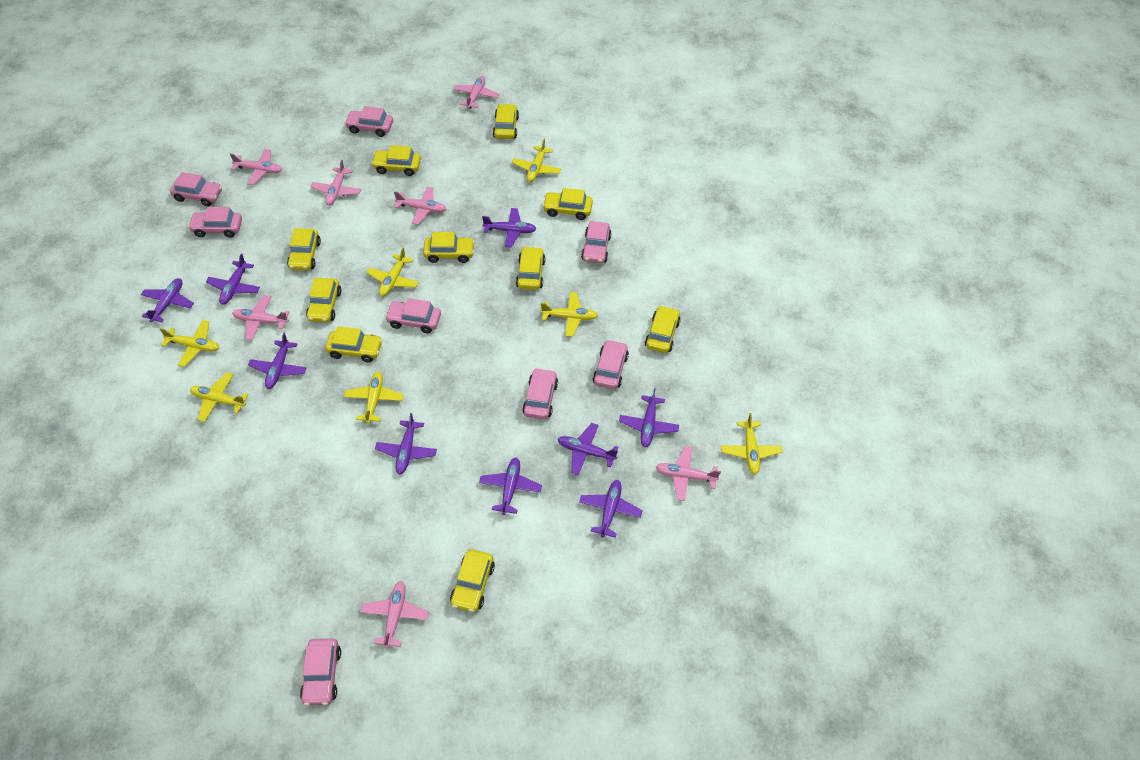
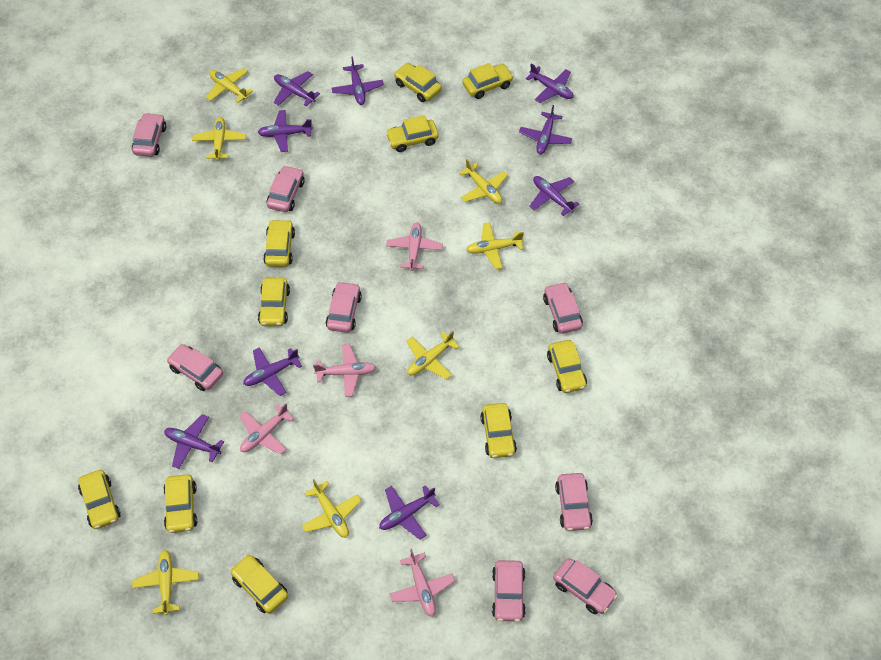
pink plane: [230,149,282,185] [232,295,289,341] [310,159,361,205] [360,581,429,649] [394,187,446,225] [453,76,499,109] [656,446,721,501] = 7 -> [239,403,294,454] [313,344,376,397] [386,222,443,271] [390,549,455,617] = 4

